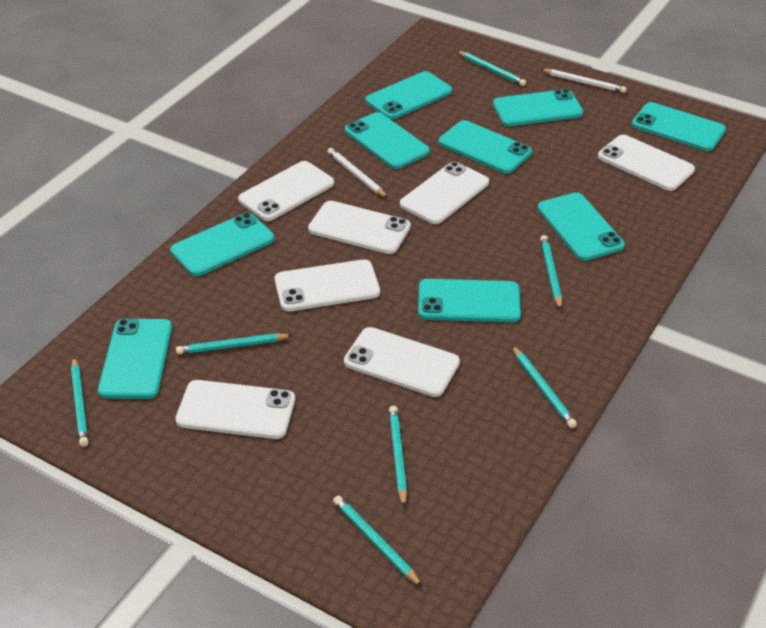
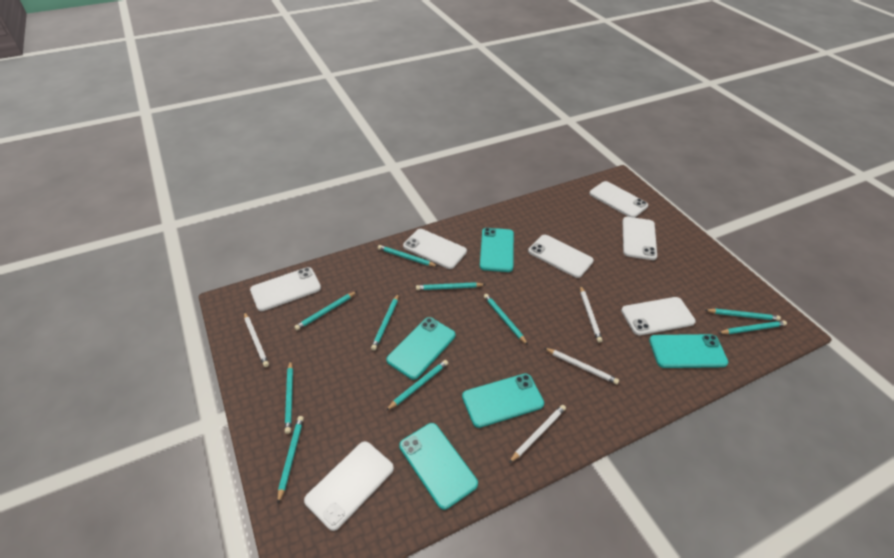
turquoise pencil: [71,357,88,447] [176,333,293,354] [333,496,422,587] [389,406,407,507] [457,51,526,86] [512,345,577,428] [540,235,562,310] = 7 -> [277,416,304,503] [285,360,293,434] [294,291,357,330] [371,293,399,351] [378,245,438,267] [386,360,448,410] [416,282,486,290] [484,294,528,345] [705,309,781,321] [719,320,787,334] = 10
turquoise phone: [98,319,172,399] [170,213,274,276] [345,112,430,169] [366,71,452,119] [418,279,521,322] [439,120,532,174] [493,89,583,126] [538,192,625,261] [632,102,726,151] = 9 -> [386,317,455,380] [399,423,478,510] [462,373,544,428] [480,228,514,272] [649,334,728,368] = 5
white pencil: [327,148,388,198] [540,69,626,93] = 2 -> [244,312,269,367] [509,405,566,463] [544,348,619,384] [580,285,603,343] = 4

